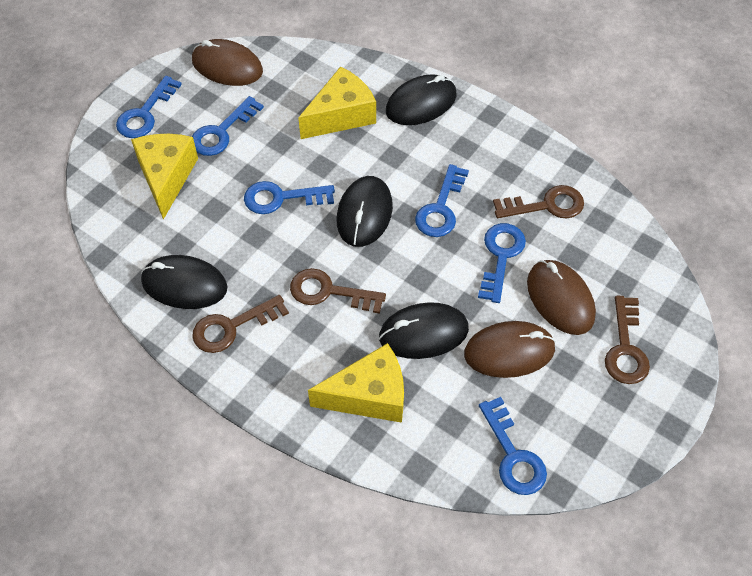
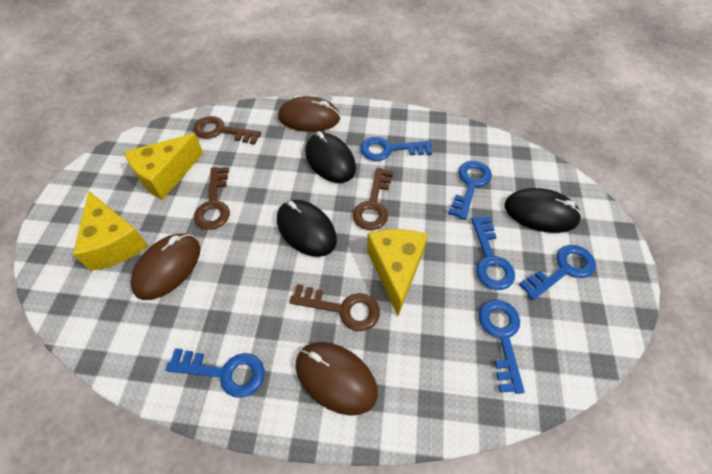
black mouse: [141,255,228,309] [337,176,393,247] [379,302,469,359] [386,74,457,125] = 4 -> [277,200,337,257] [305,131,356,183] [504,188,582,233] = 3

